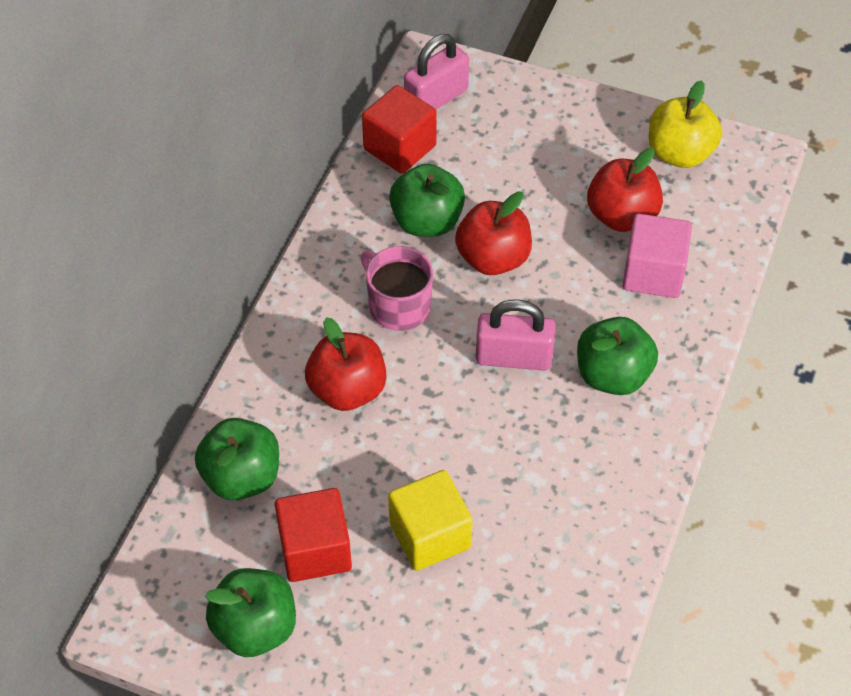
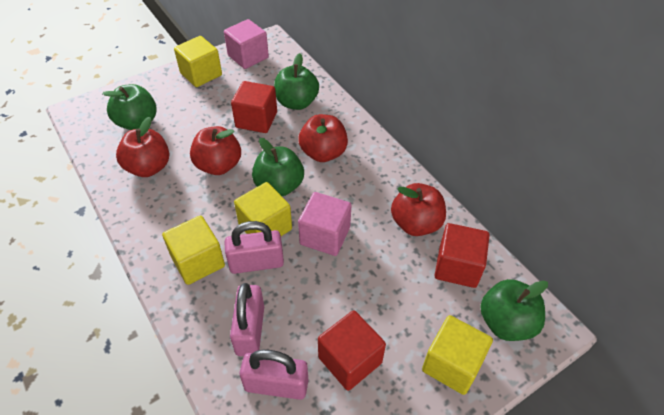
pink cube: [623,214,692,298] = 1 -> [224,19,269,69] [298,192,352,256] = 2
pink mug: [361,246,433,331] = 1 -> none = 0
pink padlock: [404,34,469,110] [476,299,556,371] = 2 -> [224,221,284,274] [230,283,264,356] [240,350,308,400] = 3
red apple: [305,317,387,411] [455,191,532,275] [587,148,663,232] = 3 -> [116,117,169,177] [190,126,241,175] [298,114,348,162] [391,183,446,236] = 4
red cube: [275,488,352,582] [362,85,437,174] = 2 -> [231,81,277,133] [318,310,386,391] [435,223,489,288] = 3
yellow apple: [649,80,722,168] = 1 -> none = 0
yellow cube: [388,470,473,571] = 1 -> [162,216,225,285] [174,36,222,87] [234,182,292,236] [422,315,493,395] = 4

